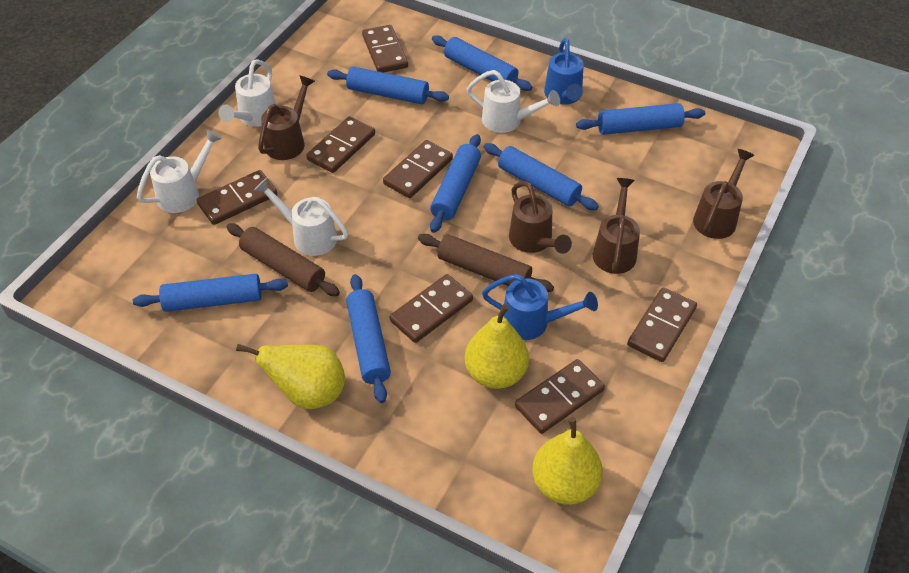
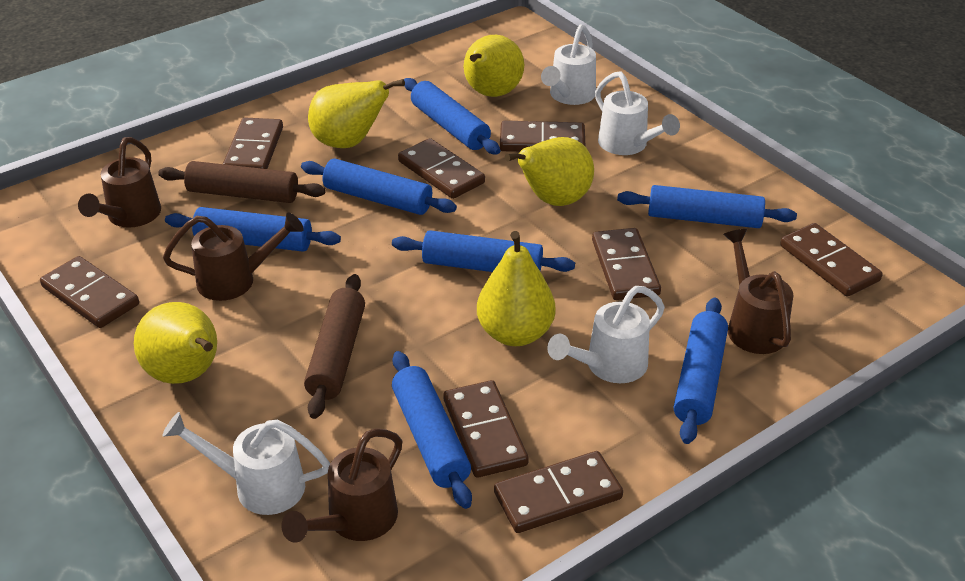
blue watering can: [482,274,598,340] [544,38,584,105] = 2 -> none = 0
brown domino: [197,170,277,225] [306,116,375,173] [362,25,408,73] [383,140,453,198] [390,274,473,343] [515,359,605,434] [627,288,697,362] = 7 -> [40,256,139,328] [223,118,283,169] [398,138,485,199] [443,380,529,478] [494,451,623,533] [500,121,585,152] [592,228,661,300] [780,223,883,296] = 8
yellow pear: [236,344,345,409] [465,304,529,389] [532,417,603,505] = 3 -> [134,302,217,384] [308,79,405,148] [464,35,524,97] [477,231,555,346] [505,137,594,206] = 5

